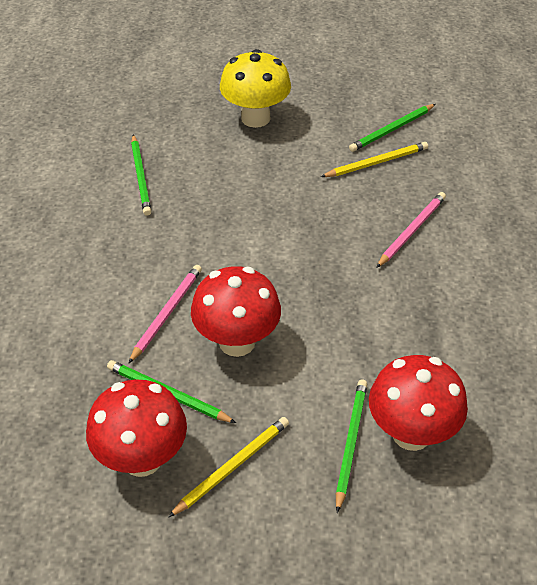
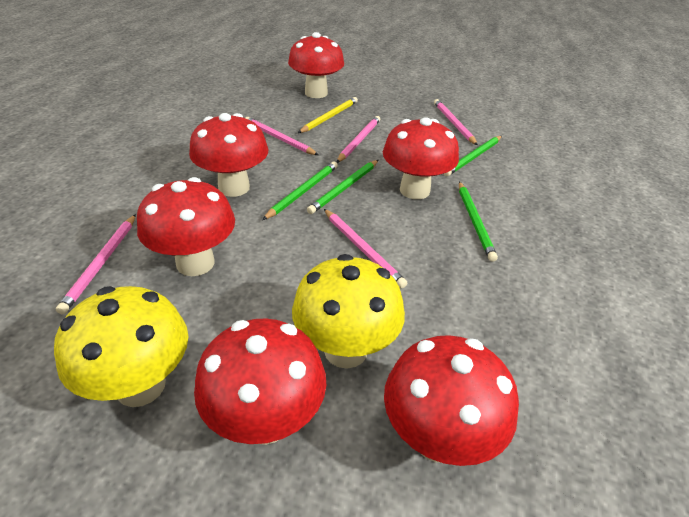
pink pencil: [128,265,202,364] [376,192,446,268] = 2 -> [56,214,136,314] [245,117,318,155] [324,209,408,288] [336,116,380,163] [434,99,478,145] = 5
red mushroom: [86,379,187,477] [191,266,281,357] [369,355,468,451] = 3 -> [137,177,235,276] [189,113,268,197] [194,318,326,445] [288,32,344,98] [383,117,459,199] [384,335,519,466] = 6
yellow mushroom: [220,49,291,128] = 1 -> [54,286,188,407] [292,254,405,368] = 2
yellow pencil: [168,417,289,518] [321,142,428,177] = 2 -> [298,97,358,133] = 1

